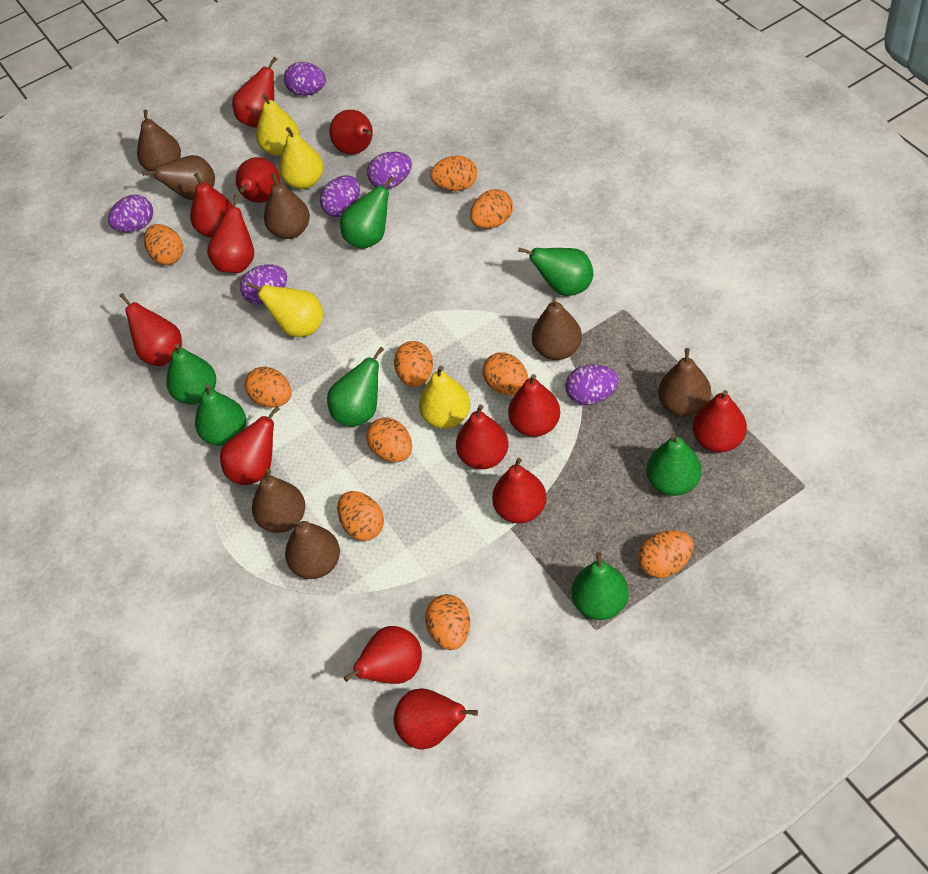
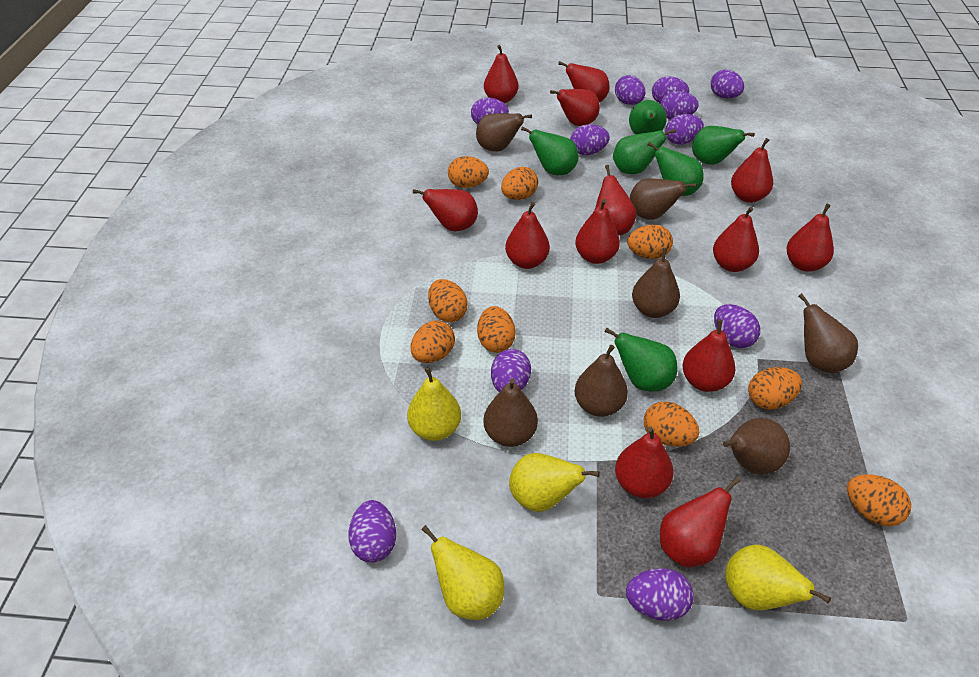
green pear: [166,344,216,404] [195,384,246,446] [327,347,384,427] [340,176,395,249] [518,247,593,296] [571,552,629,620] [647,433,701,496] = 7 -> [521,126,578,175] [604,327,677,392] [613,129,676,174] [629,100,667,134] [647,142,703,196] [692,126,755,165] = 6
orange egg: [144,224,183,265] [245,367,291,407] [337,491,384,541] [366,418,412,462] [394,341,433,387] [425,594,470,650] [430,155,477,191] [470,189,513,229] [482,353,529,395] [638,530,694,578] = 10 -> [411,321,455,363] [428,279,467,322] [448,156,489,188] [477,306,516,353] [501,167,538,200] [627,225,673,259] [644,401,699,447] [748,367,802,410] [847,474,911,526] = 9
purple egg: [108,195,153,232] [240,264,287,304] [284,62,326,96] [320,175,360,217] [367,152,412,189] [565,364,619,405] = 6 -> [348,500,396,563] [471,98,509,125] [491,349,531,392] [570,124,610,155] [615,75,645,105] [626,568,694,621] [652,77,689,104] [661,91,699,120] [665,114,704,145] [711,69,744,99] [714,304,760,348] = 11

